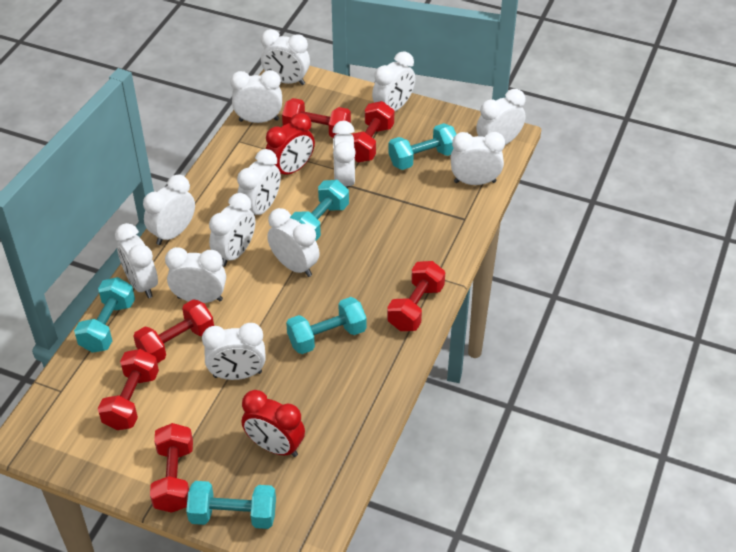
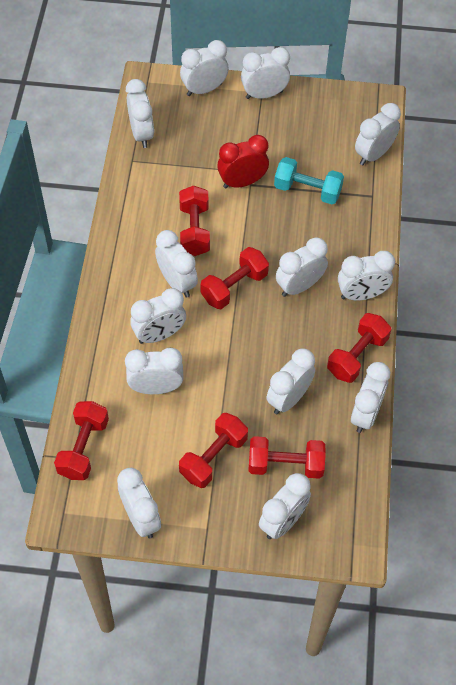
red clock: [242,390,305,457] [266,113,315,175] = 2 -> [217,135,269,188] = 1
turquoise dumbbell: [74,277,135,353] [186,481,276,529] [286,297,367,354] [290,180,349,240] [388,123,456,170] = 5 -> [274,157,344,204] = 1

